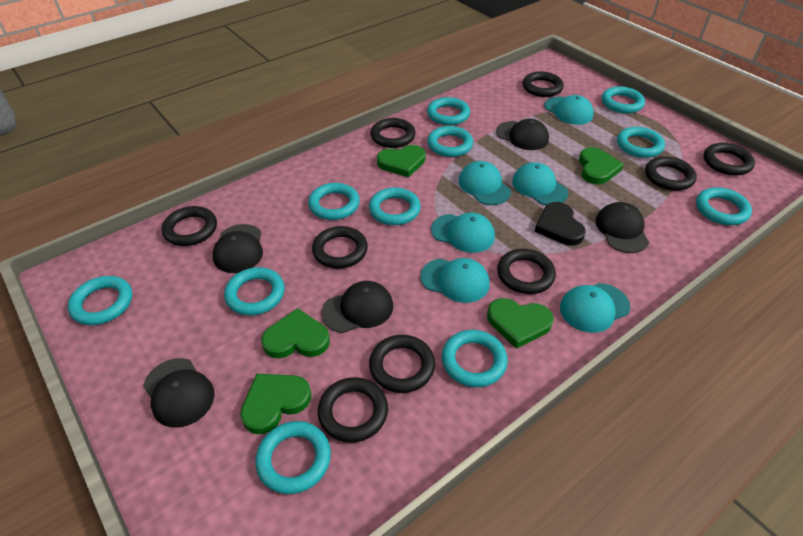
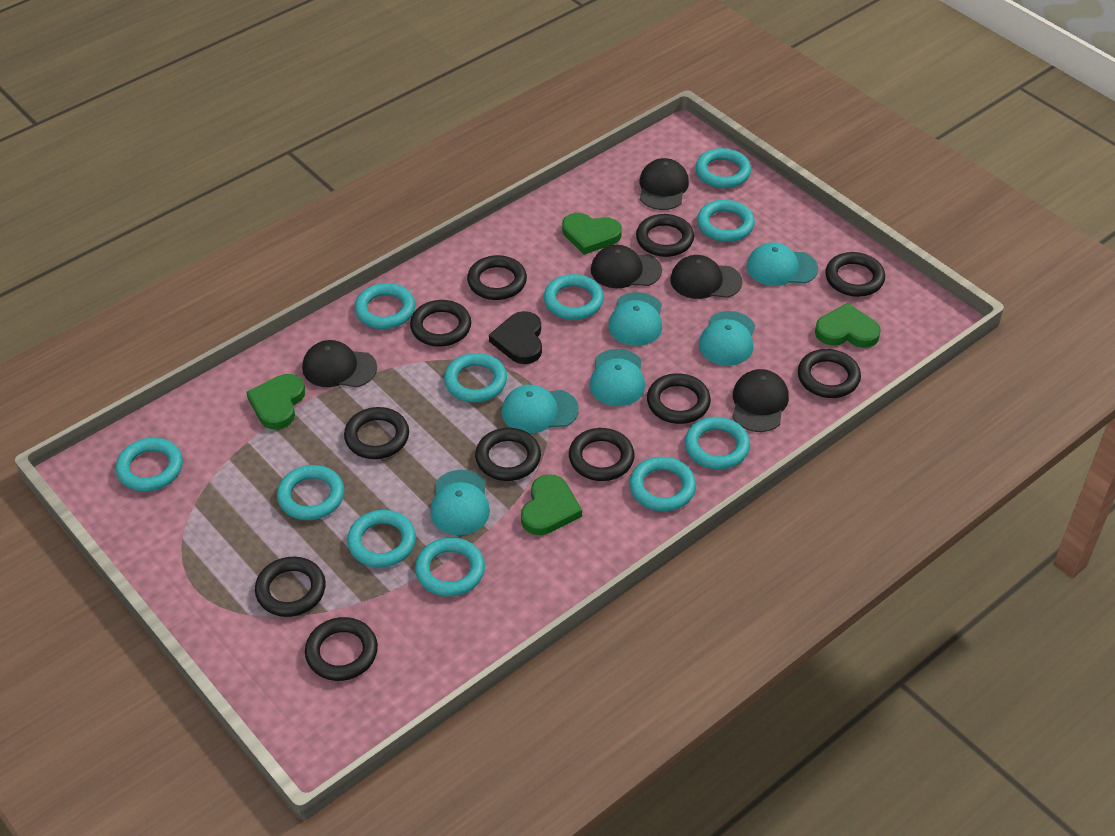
black ring: [162,206,217,246] [312,226,368,269] [318,377,388,443] [369,335,435,393] [370,118,416,148] [497,249,556,294] [523,71,564,97] [645,156,697,191] [704,143,755,176] = 9 -> [255,557,326,617] [305,617,378,681] [344,407,409,459] [410,300,471,347] [467,255,527,300] [475,428,541,481] [569,428,634,481] [636,214,694,257] [647,373,711,424] [798,349,861,398] [825,252,885,297] = 11
green heart: [240,374,311,434] [261,308,330,359] [377,145,426,177] [487,298,554,349] [579,147,624,184] = 5 -> [246,374,305,430] [521,474,582,535] [562,213,622,255] [815,303,881,348] = 4

